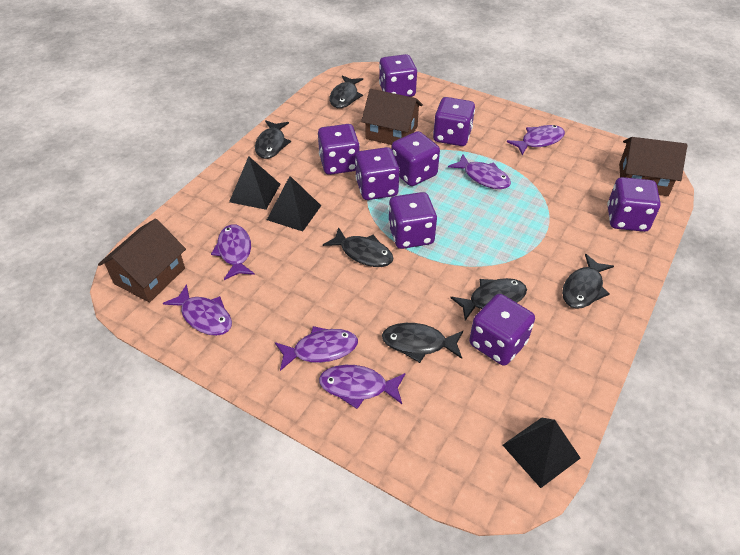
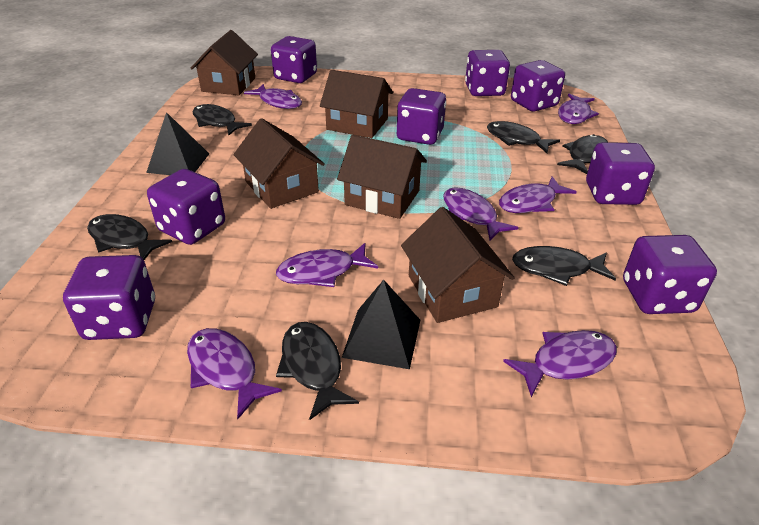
black pyramid: [229,156,280,210] [267,176,321,231] [503,418,580,488] = 3 -> [146,112,209,175] [342,280,420,369] = 2
brown house: [98,219,186,302] [361,89,423,145] [619,137,687,196] = 3 -> [190,30,258,95] [233,118,325,209] [320,70,393,138] [337,135,427,219] [401,207,515,323] = 5
purple fish: [163,284,232,336] [211,224,255,280] [275,326,358,371] [319,365,406,409] [448,154,511,189] [507,125,565,155] = 6 -> [187,328,282,419] [244,84,302,109] [276,243,378,287] [443,187,519,241] [499,176,577,213] [503,330,617,397] [558,94,599,124] = 7

